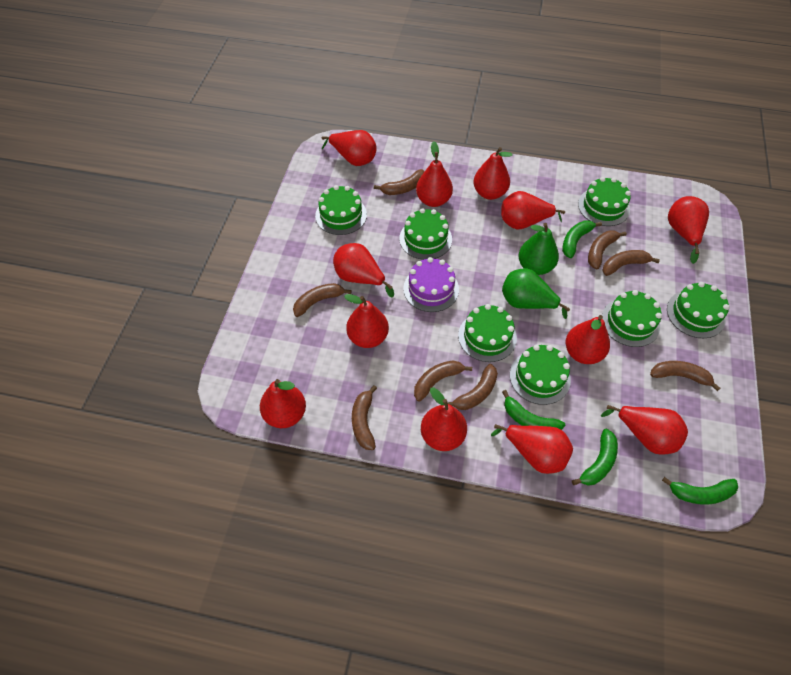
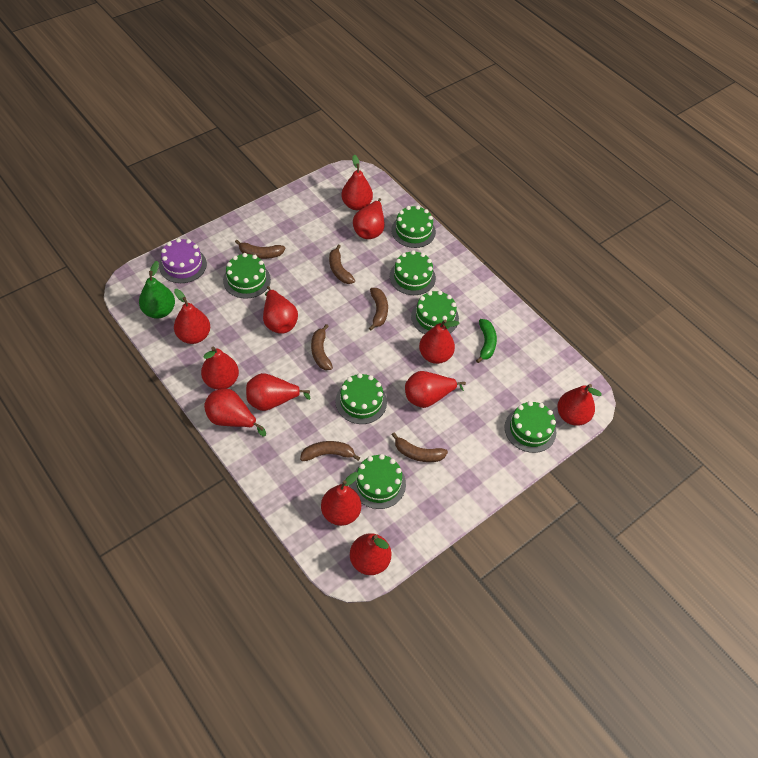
brown banana: [293,283,352,317] [352,385,377,450] [374,169,424,195] [414,360,472,402] [447,364,498,410] [588,231,627,269] [602,250,660,276] [650,361,720,391] = 8 -> [235,240,285,259] [300,441,360,461] [311,324,333,370] [329,244,356,284] [369,288,388,330] [391,432,448,462] = 6
green banana: [502,390,565,430] [562,221,602,258] [572,429,618,486] [662,477,738,505] = 4 -> [476,319,497,363] = 1
green pear: [502,268,570,319] [519,223,559,275] = 2 -> [139,261,175,319] = 1

